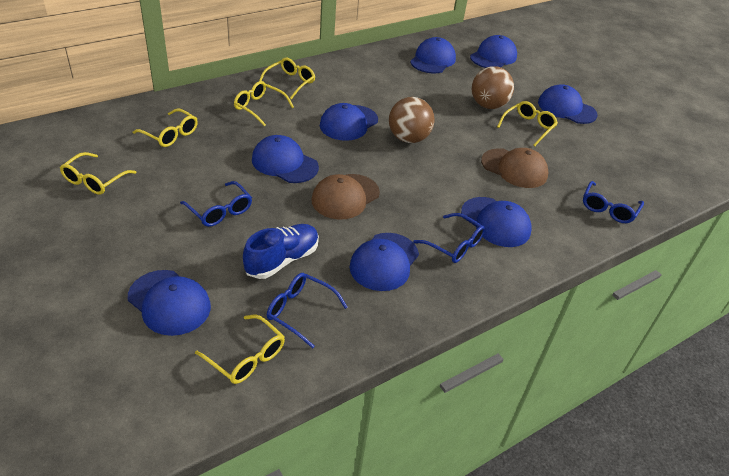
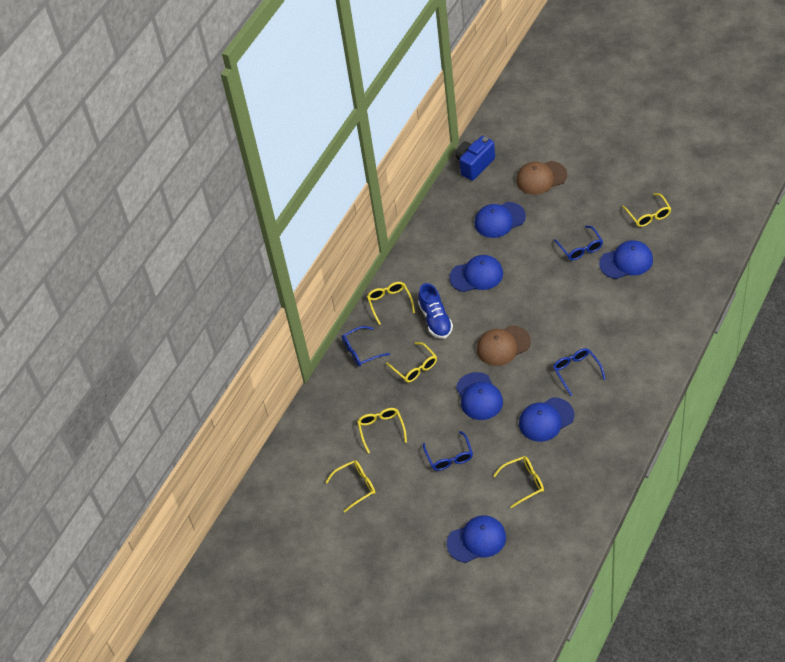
blue camera: none = 0 -> [456,136,495,181] = 1
blue cap: [128,270,211,336] [252,135,319,183] [320,103,378,141] [350,233,419,291] [410,37,456,73] [461,197,532,247] [470,35,517,68] [538,84,598,124] = 8 -> [447,515,506,563] [449,255,503,292] [456,372,503,420] [474,202,526,238] [519,397,574,442] [599,240,653,279] = 6
brown ball: [389,97,435,143] [472,66,514,109] = 2 -> none = 0

